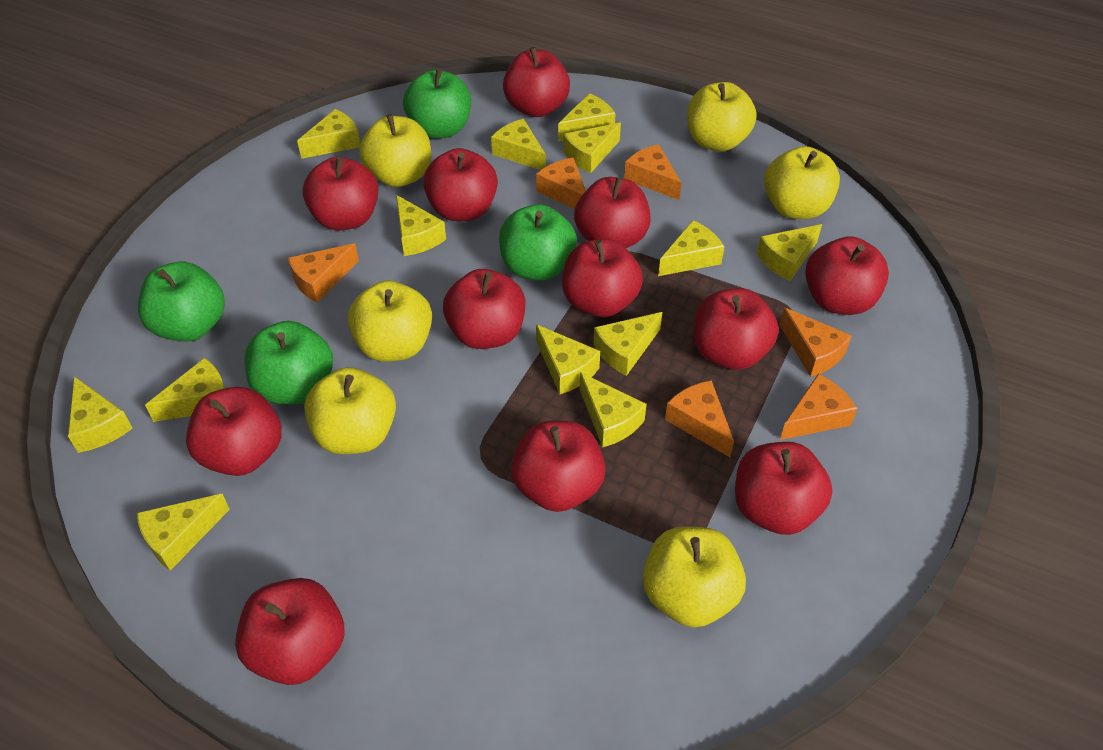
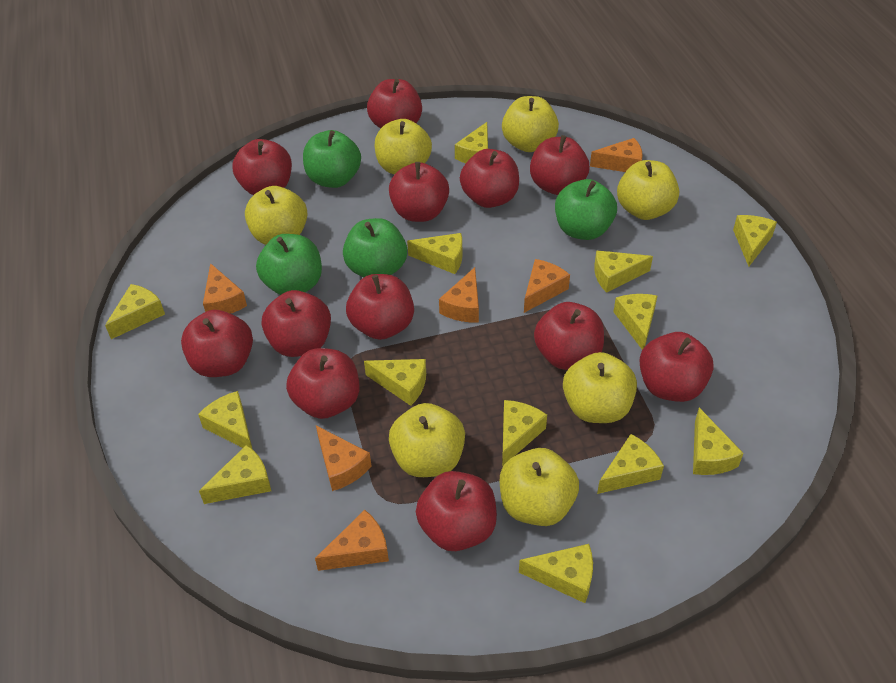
yellow apple: [304,367,396,454] [348,281,432,362] [359,114,431,187] [643,527,746,628] [687,82,757,152] [764,146,840,219] = 6 -> [245,186,307,245] [374,119,432,175] [389,403,465,477] [500,448,579,526] [502,96,559,152] [563,352,637,423] [617,160,679,220] = 7

